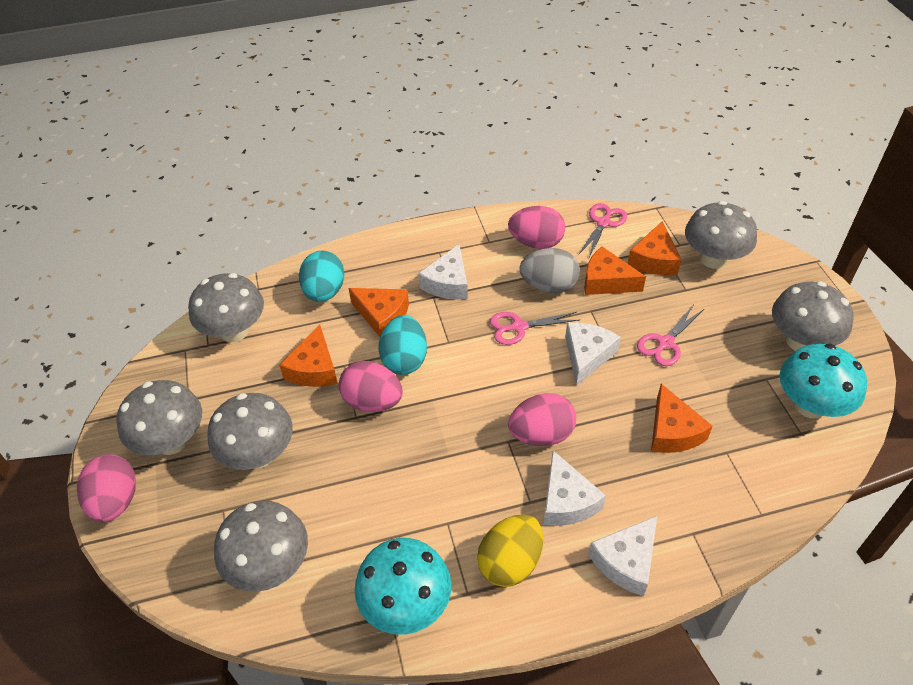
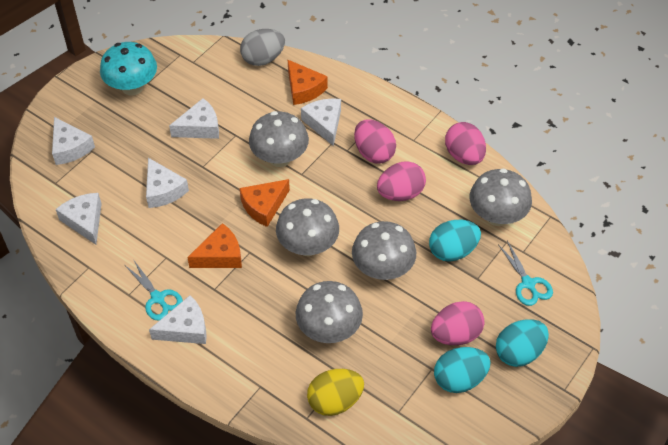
grey mushroom: [117,380,202,455] [188,273,264,342] [208,393,293,470] [214,501,308,592] [685,201,757,269] [772,281,854,351] = 6 -> [249,111,309,167] [276,198,339,256] [296,281,363,343] [352,221,416,280] [469,168,532,226] = 5
orange cheese: [279,324,338,387] [349,288,409,337] [584,246,646,295] [628,221,681,275] [651,384,713,453] = 5 -> [187,223,242,268] [239,179,290,227] [288,60,328,105] = 3
pink scissors: [490,312,579,345] [578,203,627,257] [637,304,704,366] = 3 -> none = 0
turquoise egg: [299,250,345,302] [378,315,427,375] = 2 -> [429,220,481,262] [434,347,491,393] [496,319,549,367] = 3
turquoise mushroom: [355,538,451,635] [780,344,867,419] = 2 -> [100,42,157,95] = 1
turquoise scissors: none = 0 -> [126,259,183,321] [498,241,553,306] = 2
white cheese: [418,244,468,300] [544,451,606,526] [565,323,621,386] [588,516,657,596] = 4 -> [52,117,95,165] [55,193,102,245] [146,158,189,208] [149,295,207,344] [169,98,219,139] [301,98,341,146] = 6

